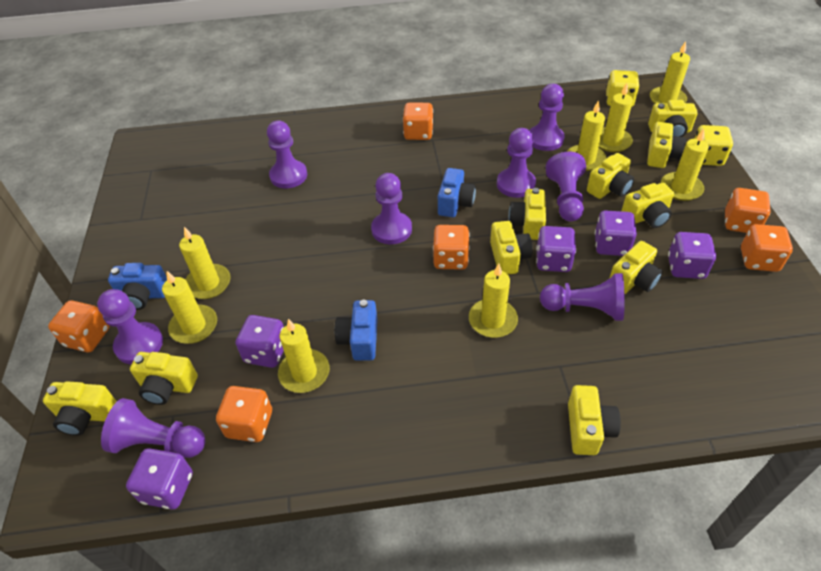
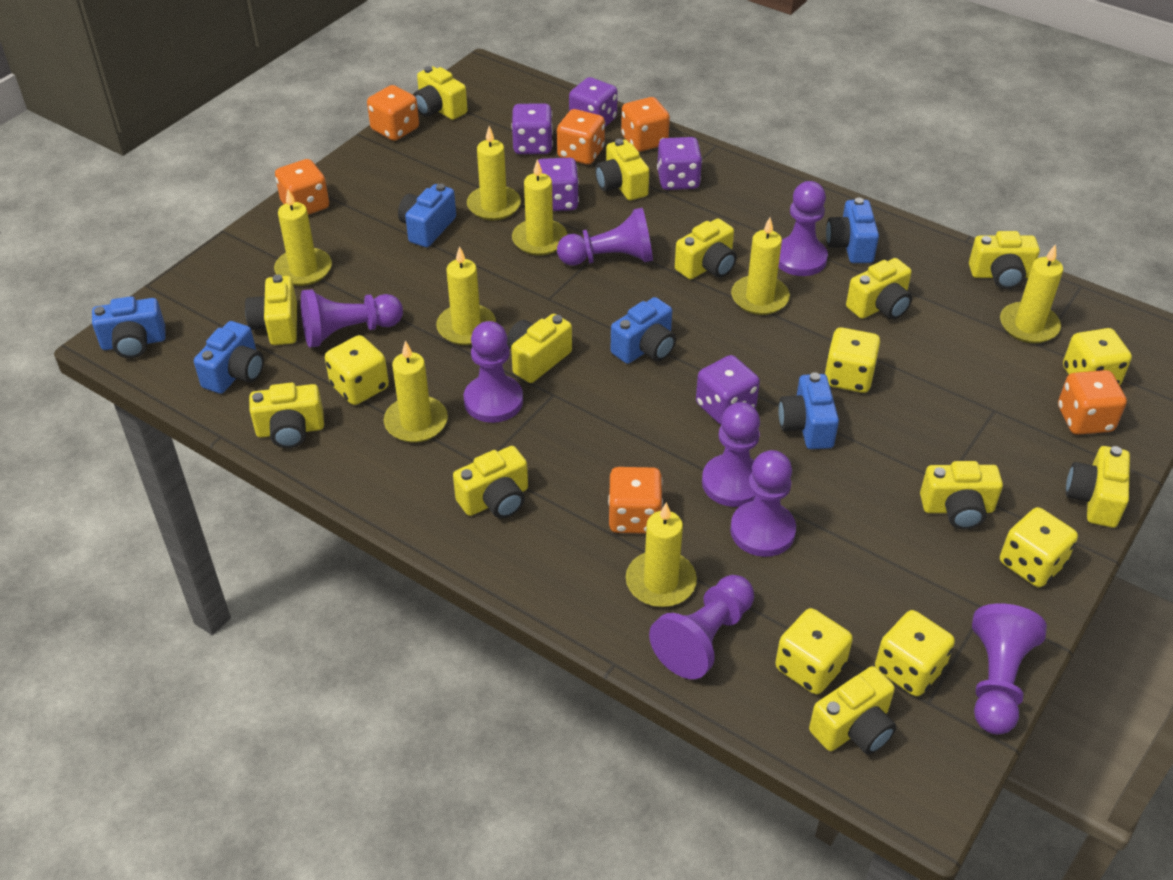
blue camera: [108,263,167,310] [334,300,378,361] [438,168,476,217] = 3 -> [92,296,166,358] [194,321,264,394] [398,183,456,247] [611,297,676,364] [778,372,839,449] [826,198,879,263] = 6
yellow camera: [43,381,117,436] [130,352,198,405] [490,221,533,275] [508,188,546,240] [568,385,621,455] [587,153,634,199] [610,241,663,294] [621,183,674,228] [647,122,686,168] [648,100,698,137] = 10 -> [245,274,297,345] [249,383,324,448] [414,66,468,120] [453,446,528,519] [507,314,572,383] [595,139,649,200] [675,218,737,279] [809,666,896,754] [846,258,912,319] [920,461,1003,529] [969,231,1040,289] [1066,446,1130,528] = 12
yellow dice: [606,70,639,107] [694,125,733,166] = 2 -> [325,335,389,405] [775,608,853,694] [824,328,880,393] [875,610,955,696] [1000,507,1078,587] [1063,328,1132,385] = 6

